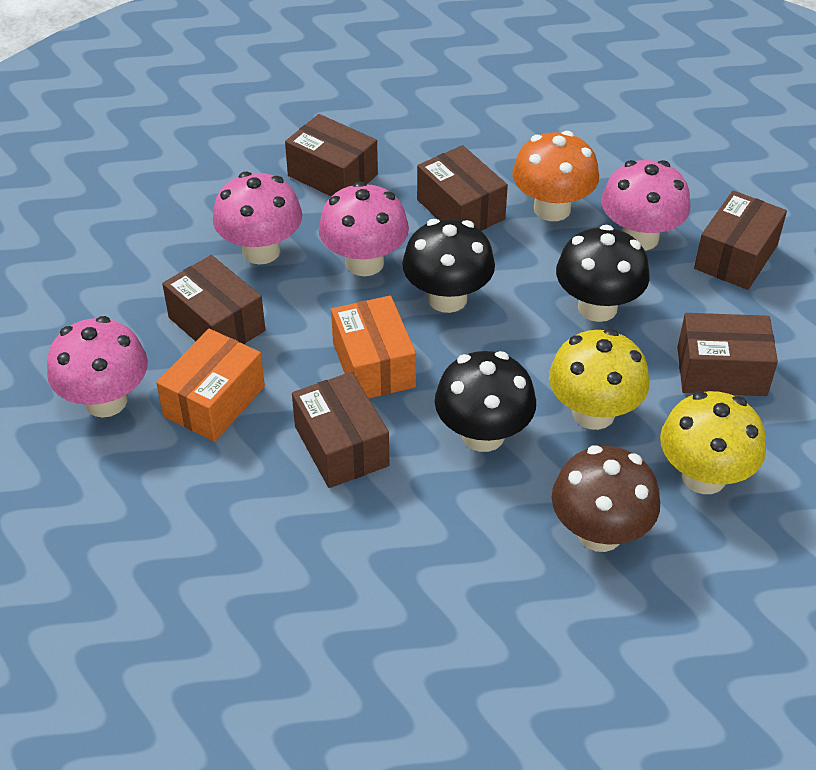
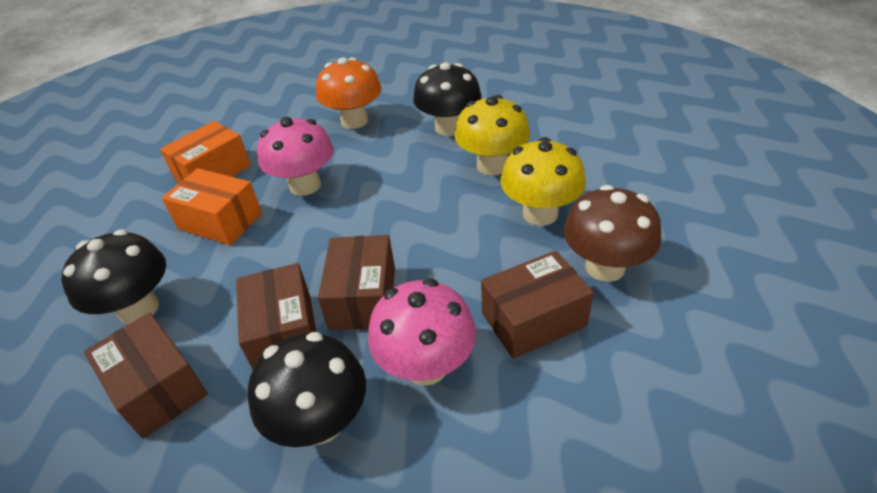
brown box: [162,255,265,344] [285,114,378,197] [292,372,389,488] [417,145,508,231] [677,313,778,396] [694,191,787,290] = 6 -> [84,312,208,439] [236,263,316,369] [318,235,395,331] [481,251,594,359] = 4
pink mushroom: [47,316,148,418] [213,172,302,264] [319,181,409,276] [601,160,690,251] = 4 -> [257,117,334,196] [368,279,476,386] = 2

